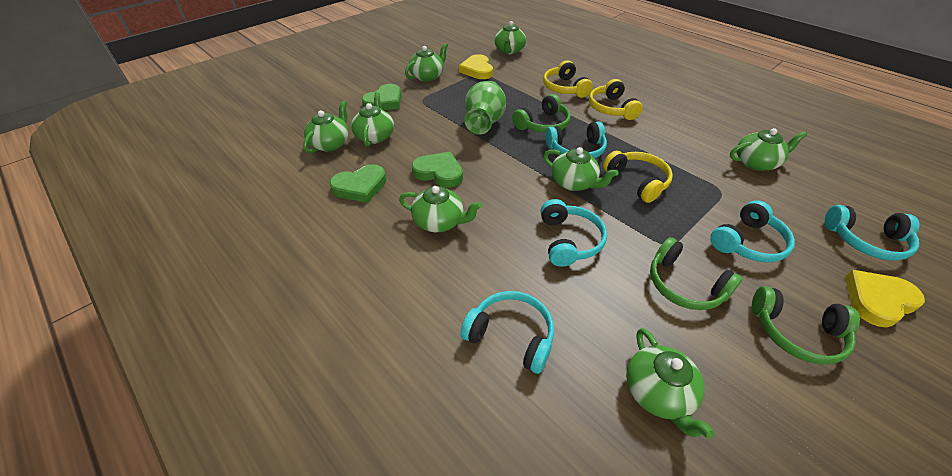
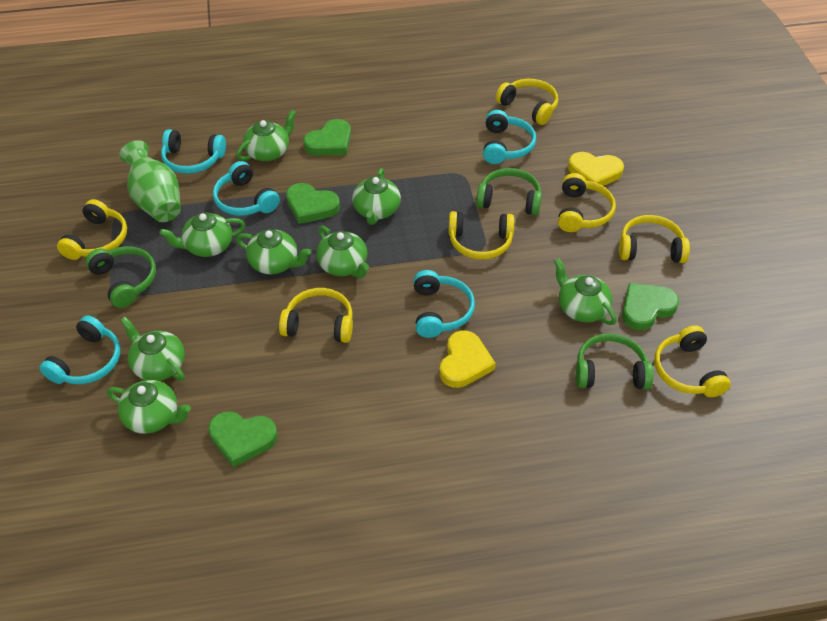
green heart: [330,164,386,203] [362,84,402,110] [412,151,463,188] = 3 -> [208,411,277,467] [286,183,340,224] [303,119,351,156] [622,283,679,330] = 4
yellow headphones: [543,60,593,98] [589,79,643,120] [603,151,673,203] = 3 -> [57,199,127,260] [279,288,353,343] [449,211,514,260] [496,79,558,125] [558,173,616,232] [619,215,690,263] [654,325,731,397] = 7

